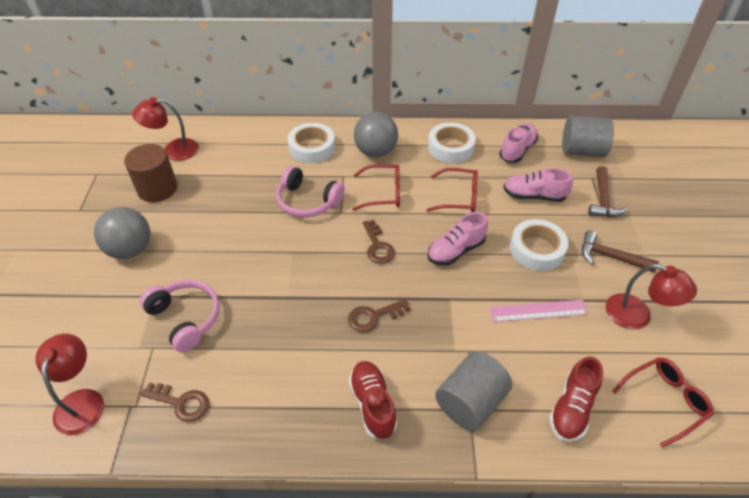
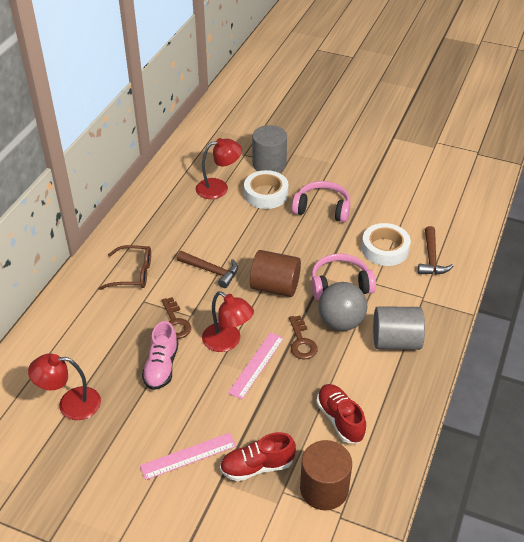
brown cylinder: [124,144,177,202] = 1 -> [250,250,301,297] [300,440,352,510] = 2
brown glasses: none = 0 -> [99,245,151,290] = 1
brown key: [141,382,209,422] [348,299,410,332] [362,220,395,264] = 3 -> [162,297,191,339] [289,316,318,360] = 2
grey ball: [94,207,150,259] [354,112,398,158] = 2 -> [318,282,368,331] = 1
pink ruler: [490,300,588,322] = 1 -> [140,433,236,480] [228,332,284,399] = 2
pink shoe: [428,212,488,265] [499,123,538,163] [503,168,573,202] = 3 -> [142,321,178,390] = 1
red glasses: [352,164,400,211] [426,168,478,212] [612,357,714,448] = 3 -> none = 0
white tape: [288,123,335,163] [428,122,476,163] [510,219,568,271] = 3 -> [244,170,289,209] [362,223,411,266] = 2

